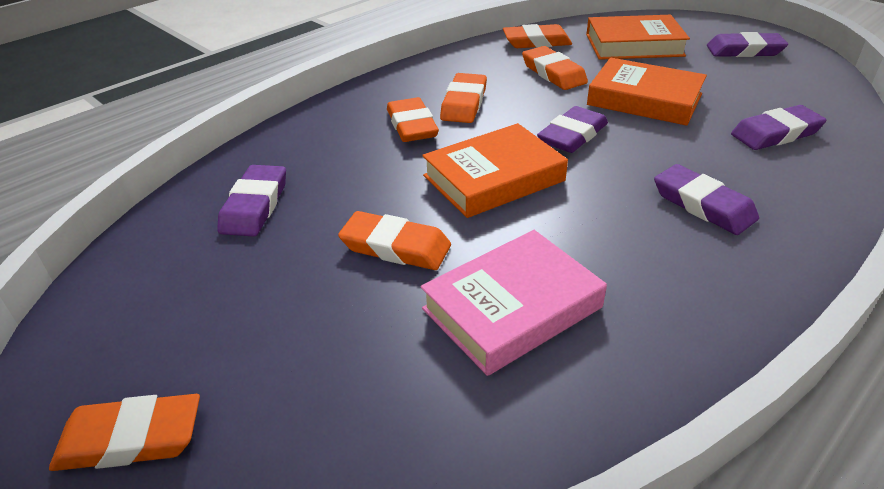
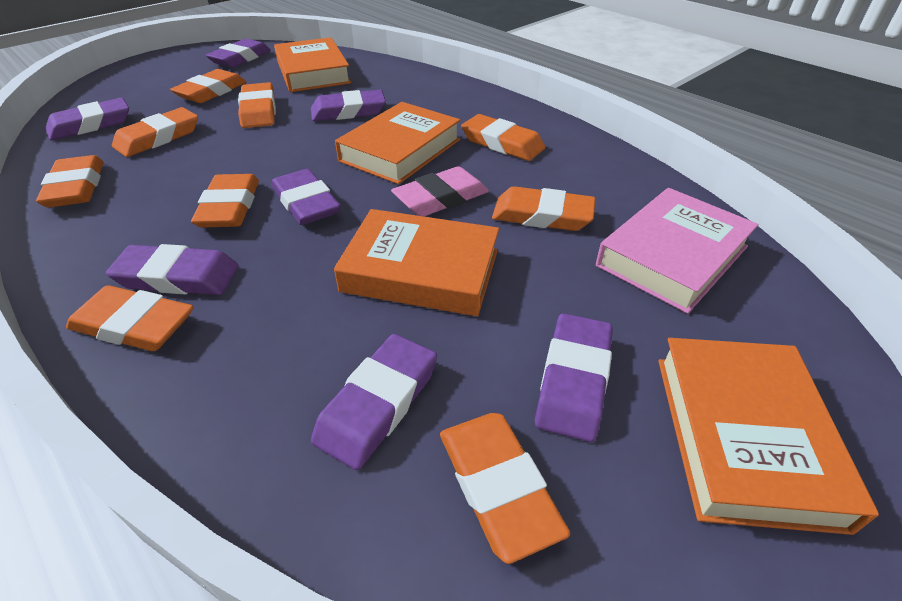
orange book: [422,123,568,218] [586,15,690,60] [587,58,707,126] = 3 -> [274,37,351,92] [334,209,499,316] [335,102,460,184] [658,338,879,535] = 4
orange eraser: [49,394,200,471] [338,211,451,270] [387,97,439,142] [440,73,487,123] [503,24,572,48] [522,46,588,90] = 6 -> [36,155,104,208] [66,285,194,351] [112,107,198,157] [170,69,246,103] [191,174,259,228] [238,82,276,128] [440,413,570,564] [461,114,545,161] [492,186,596,231] = 9
pink eraser: none = 0 -> [391,166,489,216] = 1
purple eraser: [217,165,286,237] [537,106,608,153] [654,164,759,235] [707,32,788,57] [731,105,827,150] = 5 -> [45,98,129,141] [106,244,239,295] [206,39,271,68] [272,169,341,225] [311,90,386,121] [311,334,437,470] [535,313,613,442] = 7

